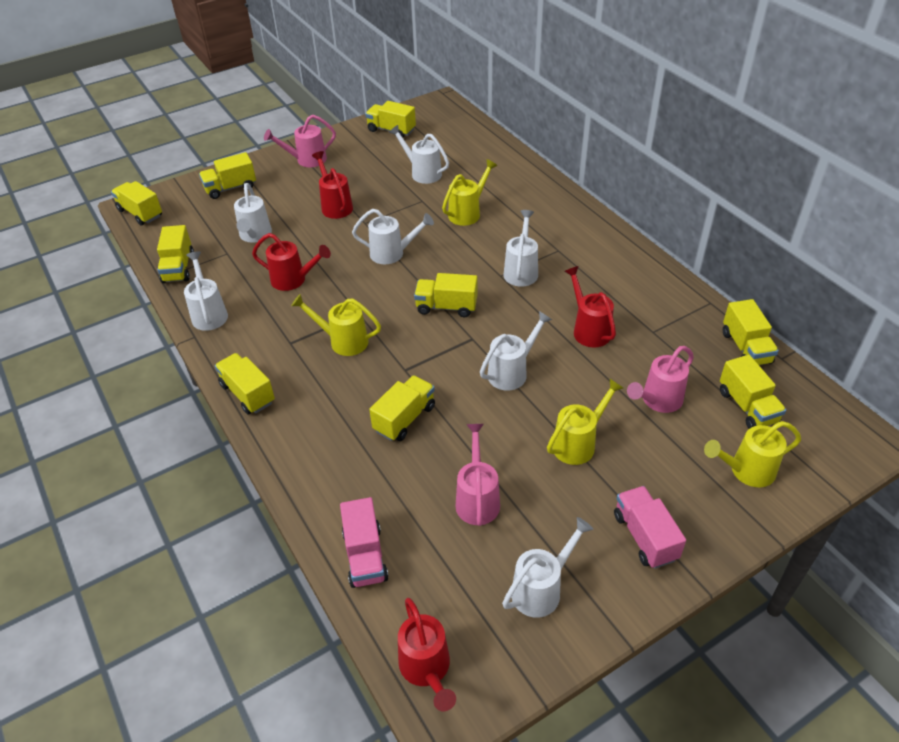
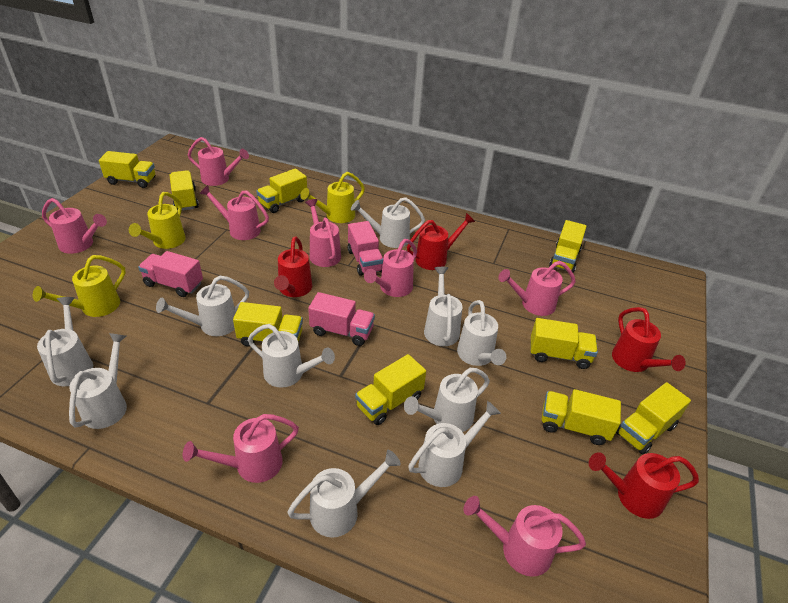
pink truck: [340,497,388,588] [614,486,686,569] = 2 -> [138,251,203,297] [308,292,375,346] [348,221,383,276] = 3
pink watering can: [264,115,336,167] [455,424,500,526] [627,346,694,413] = 3 -> [42,198,107,254] [183,414,299,483] [188,137,249,186] [199,185,269,240] [305,199,341,267] [364,239,417,297] [464,496,586,577] [498,261,576,316] = 8
white watering can: [184,251,228,331] [234,183,272,242] [352,209,434,264] [389,125,449,184] [480,311,552,391] [502,517,593,618] [504,210,538,287] = 7 -> [37,297,93,386] [69,333,127,429] [156,276,249,336] [248,324,335,388] [287,450,401,538] [351,197,425,248] [404,368,490,432] [408,401,501,487] [424,267,462,346] [457,300,507,366] = 10
yellow watering can: [291,294,381,356] [442,159,497,226] [547,379,623,465] [704,421,801,487] = 4 -> [33,255,126,317] [129,192,186,249] [300,172,365,223] = 3

